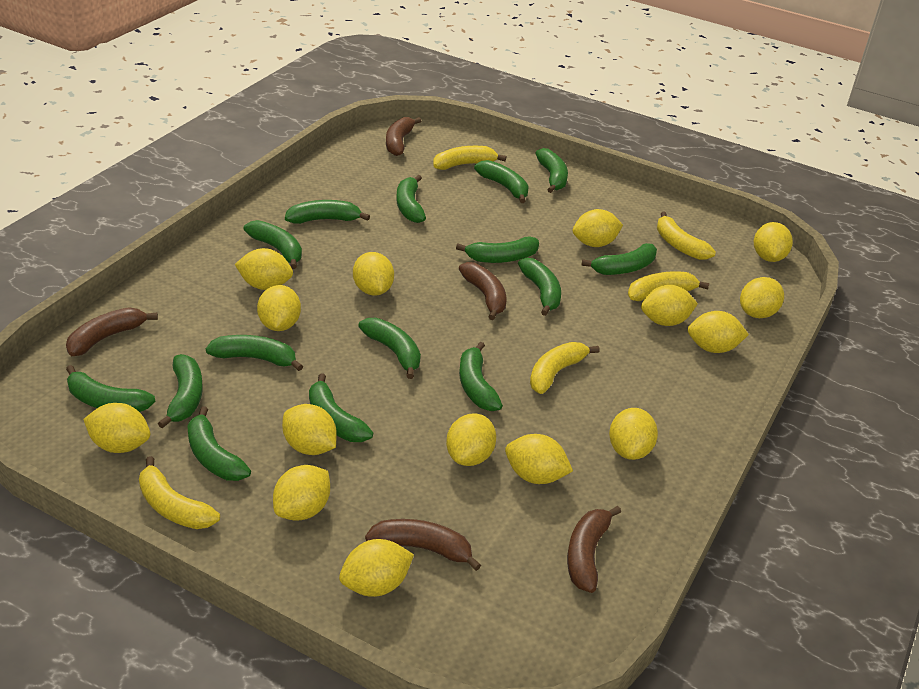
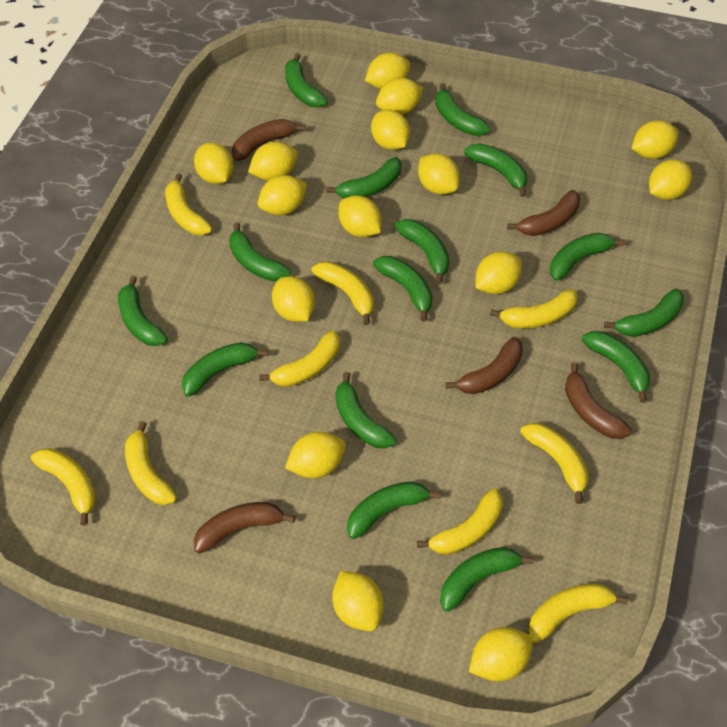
yellow banana: [139,456,220,529] [433,146,506,170] [530,342,600,394] [628,271,709,301] [657,211,716,260] = 5 -> [31,448,96,526] [125,421,177,505] [165,173,212,235] [259,330,340,387] [311,262,374,325] [417,488,503,555] [490,289,578,329] [520,423,589,504] [528,583,628,643] = 9

